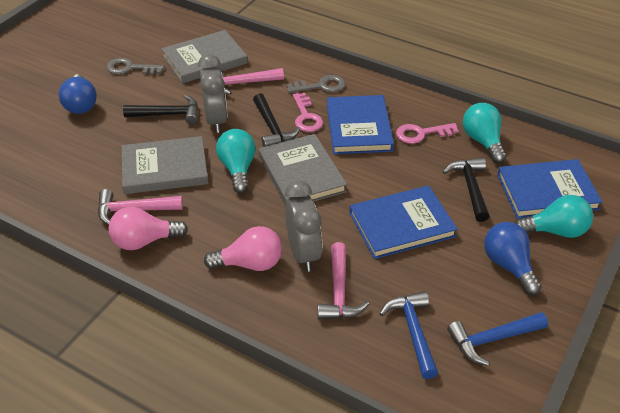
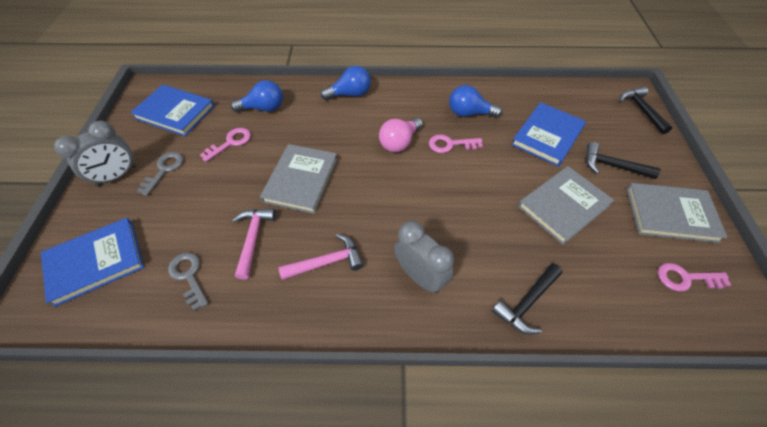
blue hammer: [379,291,438,379] [447,312,548,366] = 2 -> none = 0
blue light bulb: [59,74,97,114] [484,222,542,295] = 2 -> [231,80,283,112] [321,66,371,100] [449,85,502,118] = 3
pink hammer: [98,189,183,225] [219,68,284,95] [318,242,369,319] = 3 -> [232,209,276,279] [278,234,364,280] = 2
pink key: [293,93,323,132] [396,123,459,144] = 2 -> [200,128,251,162] [429,135,483,153] [658,263,731,291] = 3
pink light bulb: [109,207,188,250] [204,226,282,271] = 2 -> [379,118,423,152] = 1
turquoise light bulb: [216,129,256,193] [463,103,507,163] [515,195,593,238] = 3 -> none = 0

